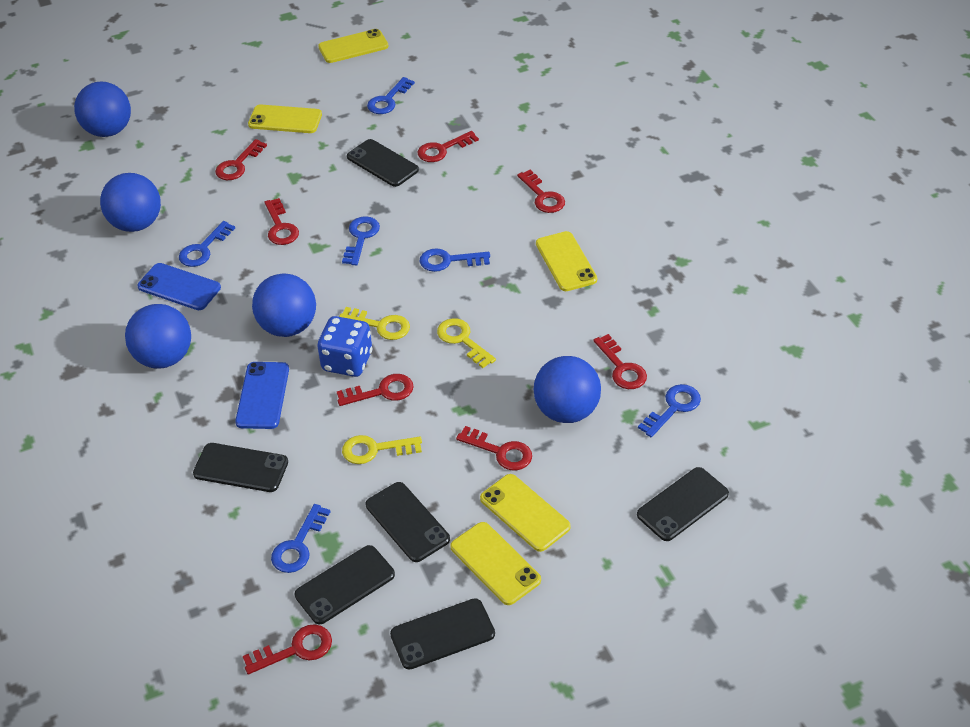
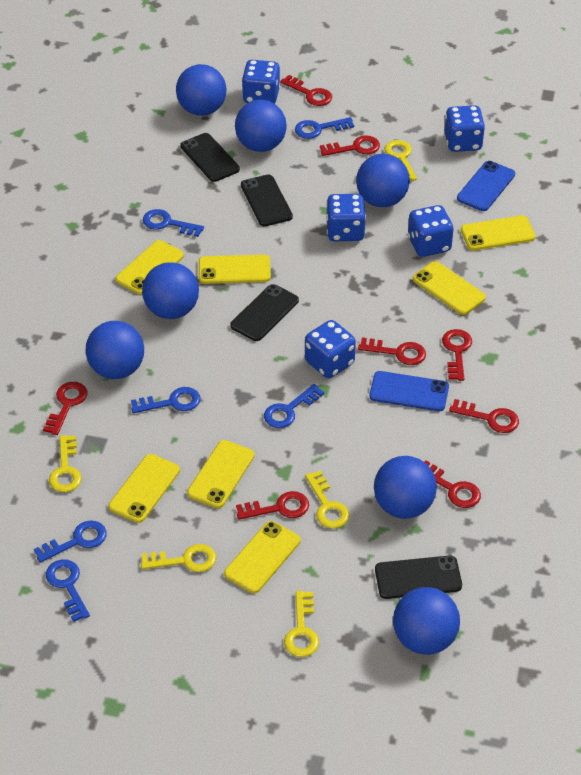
black phone: [193,443,288,492] [295,545,395,624] [347,139,419,187] [366,482,450,562] [390,598,495,670] [637,467,729,541] = 6 -> [181,133,240,182] [230,284,299,341] [241,174,293,226] [375,555,462,599] = 4
blue ball: [74,82,131,137] [100,173,161,232] [125,304,191,369] [252,273,316,337] [534,356,601,423] = 5 -> [85,321,144,379] [142,262,199,319] [176,64,227,116] [235,100,287,152] [356,154,410,207] [374,456,437,519] [393,587,460,655] = 7
blue dice: [317,316,372,377] = 1 -> [242,60,280,104] [305,320,356,378] [326,194,366,241] [408,205,454,257] [445,105,485,152] = 5
yellow key: [339,307,410,340] [342,435,422,464] [437,318,496,368] = 3 -> [49,435,82,492] [141,544,216,572] [284,591,319,657] [305,471,349,529] [385,140,417,181] = 5
yellow phone: [248,104,322,133] [318,29,389,63] [450,522,541,605] [480,474,571,552] [536,231,597,291] = 5 -> [109,454,180,523] [115,240,184,294] [187,440,255,508] [199,255,271,284] [224,521,300,593] [413,261,486,315] [461,215,535,250] = 7

